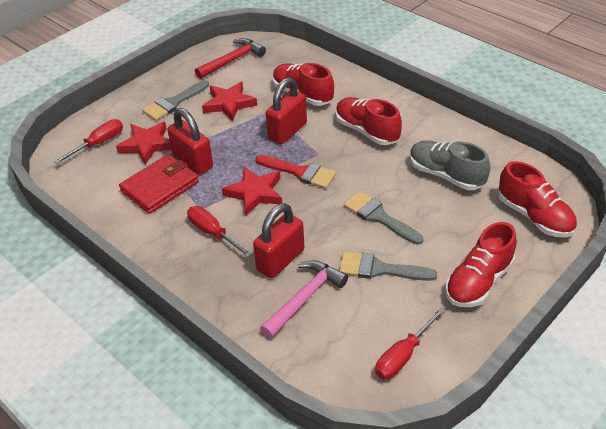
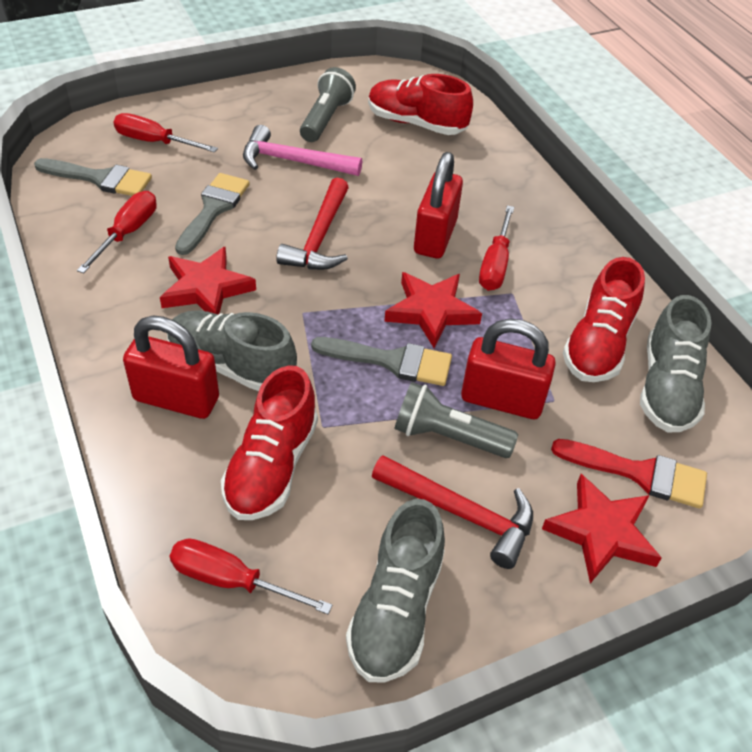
grey flashlight: none = 0 -> [300,67,356,142] [394,382,518,458] = 2
grey shoe: [410,141,490,190] = 1 -> [167,310,297,391] [346,499,445,682] [640,295,712,432] = 3
red hammer: [195,38,266,79] = 1 -> [276,178,349,270] [372,455,533,569] = 2
red screwdriver: [54,119,123,164] [187,206,252,257] [375,307,445,380] = 3 -> [77,191,157,274] [113,113,218,153] [170,538,333,614] [479,205,514,291] = 4
red shoe: [273,63,334,106] [336,97,402,145] [445,222,517,307] [498,161,577,238] = 4 -> [221,365,318,520] [368,74,473,135] [563,257,645,382] = 3
red wallet: [119,154,199,214] = 1 -> none = 0

